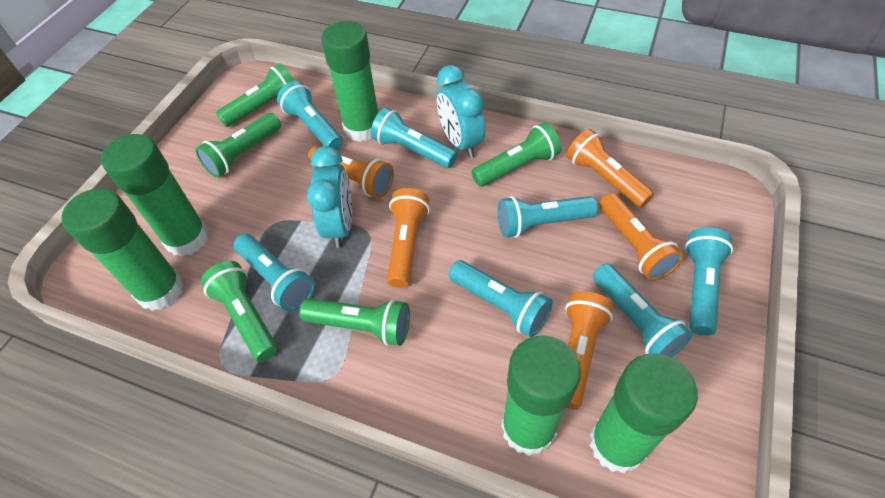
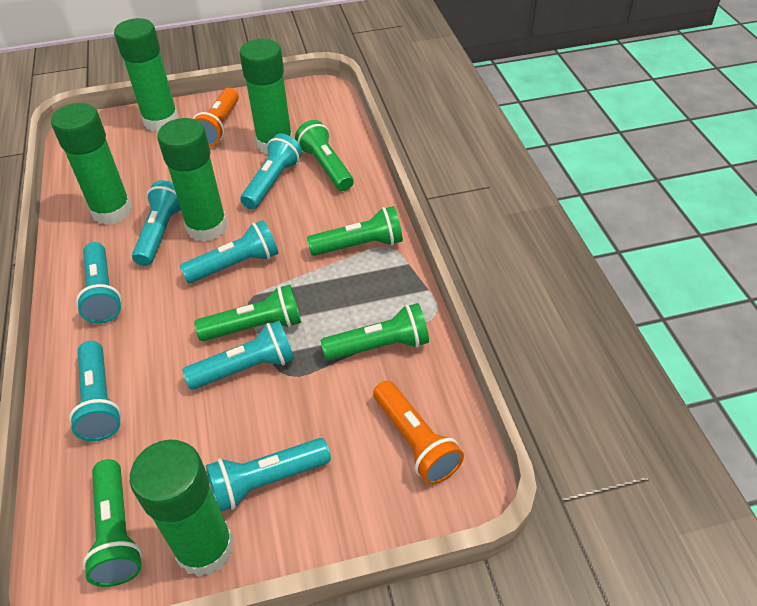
orange flashlight: [308,146,394,198] [387,188,430,288] [565,291,613,410] [566,129,654,208] [599,193,684,281] = 5 -> [193,88,239,146] [373,381,464,485] = 2
turquoise clock: [307,146,352,248] [437,65,485,158] = 2 -> none = 0

